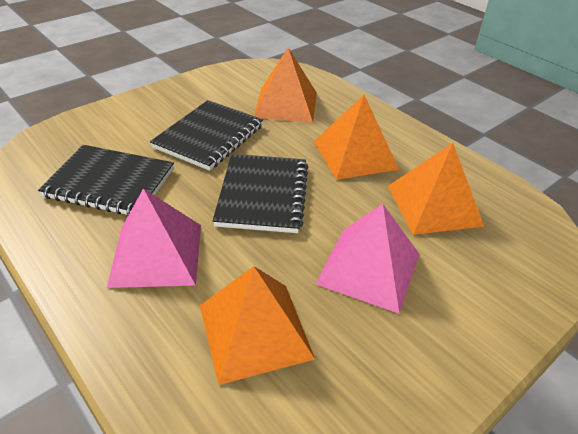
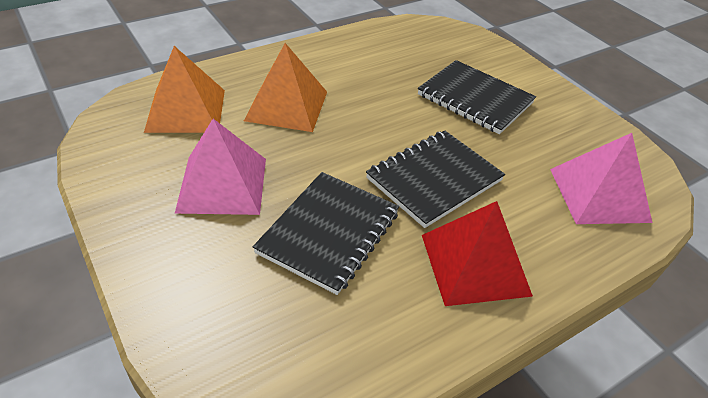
orange pyramid: [200,266,315,385] [254,48,317,123] [314,95,399,180] [388,143,484,235] = 4 -> [144,46,225,133] [244,43,327,132] = 2
red pyramid: none = 0 -> [422,201,533,306] = 1

